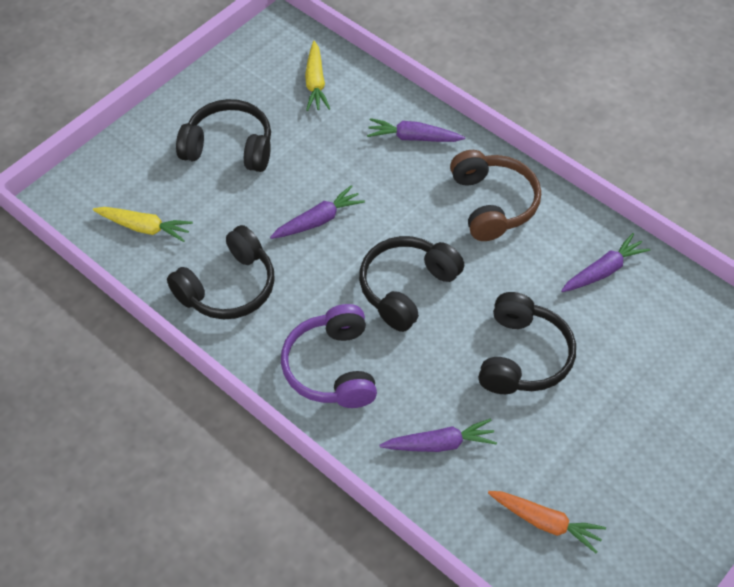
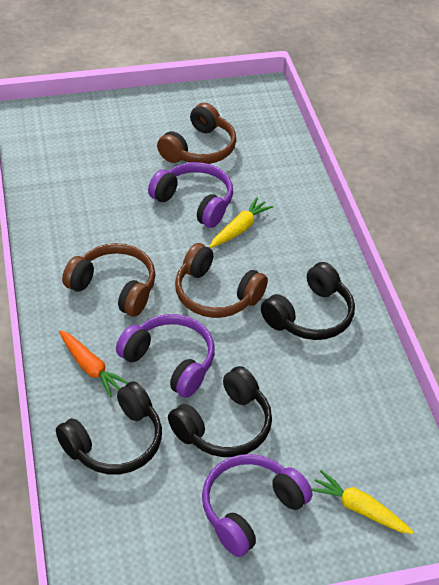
black headphones: [167,225,275,319] [176,99,271,172] [359,236,464,332] [479,292,576,394] = 4 -> [56,381,162,474] [168,366,272,457] [261,262,355,340] = 3
brown headphones: [450,150,541,241] = 1 -> [62,243,155,317] [157,103,236,164] [175,243,268,318] = 3
purple carrot: [270,185,365,239] [367,118,465,142] [380,419,497,452] [561,233,650,292] = 4 -> none = 0
purple headphones: [281,304,377,408] = 1 -> [116,314,215,398] [148,162,233,228] [202,454,313,557] = 3

